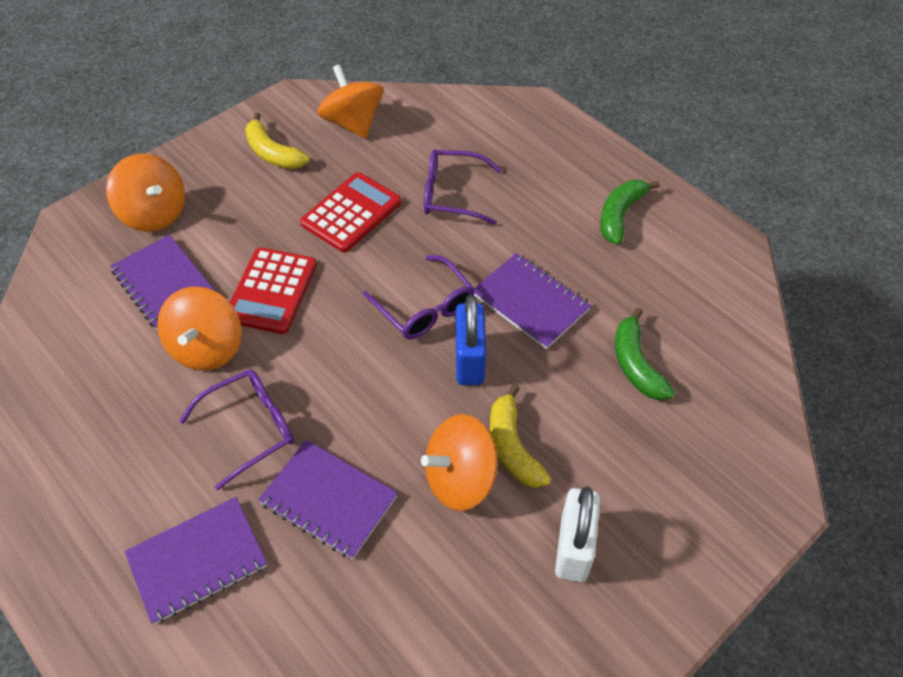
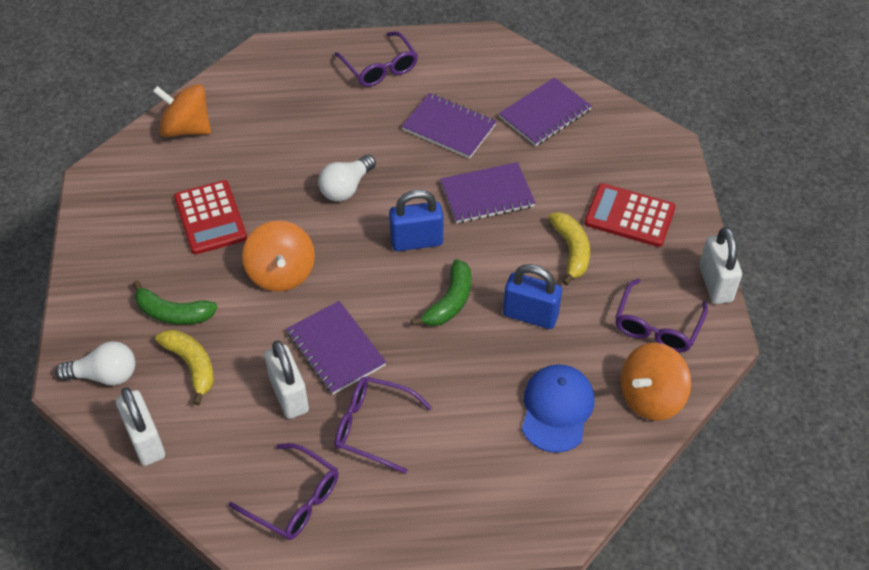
blue cap: none = 0 -> [522,364,594,453] = 1
blue padlock: [455,295,486,385] = 1 -> [389,190,443,251] [503,264,562,329] = 2
orange spinning top: [106,154,185,232] [157,287,242,370] [317,64,383,139] [421,414,498,511] = 4 -> [153,84,211,137] [242,221,315,292] [621,343,691,421] = 3
purple glasses: [179,370,294,490] [363,255,475,339] [424,150,502,225] = 3 -> [229,443,339,540] [335,31,418,87] [335,376,432,474] [615,279,708,352] = 4
white light bulb: none = 0 -> [56,341,135,386] [318,155,376,202] = 2
white padlock: [555,486,600,582] = 1 -> [116,387,165,466] [265,340,309,419] [699,227,742,304] = 3

